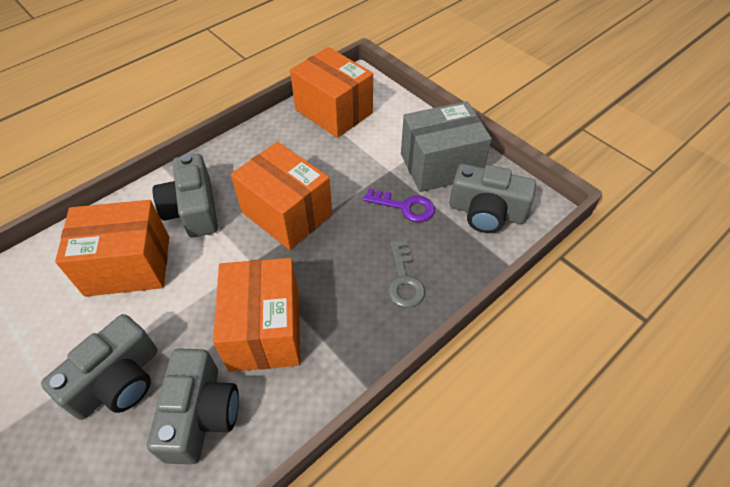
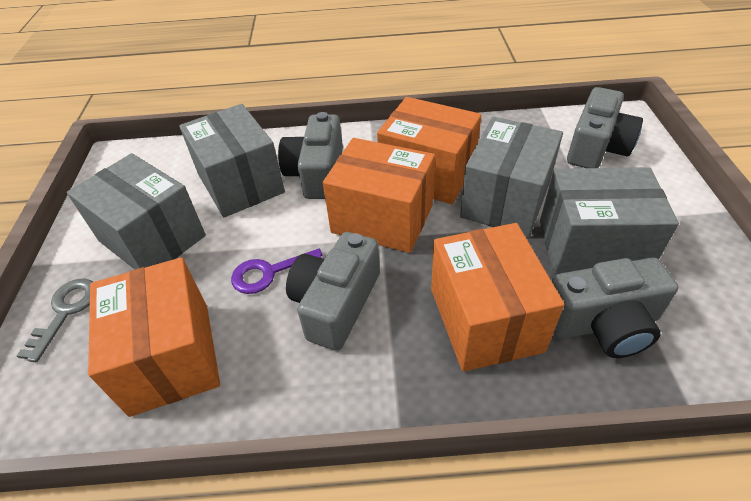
grey box: [401,101,492,192] = 1 -> [67,153,206,270] [179,104,285,217] [460,117,563,237] [540,167,679,275] = 4

